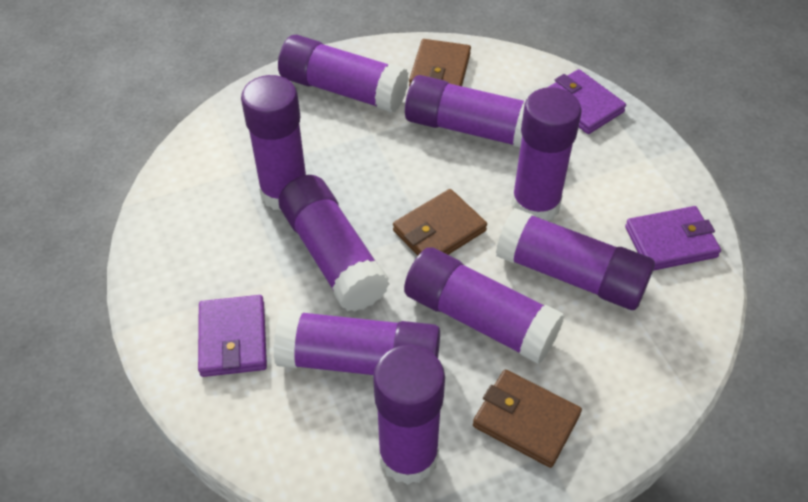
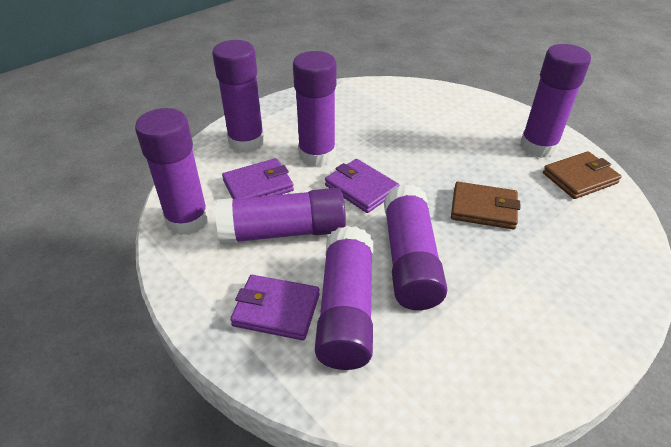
brown wallet: [393,189,487,255] [409,39,471,87] [473,370,582,468] = 3 -> [451,182,520,230] [543,151,622,199] = 2
purple glue stick: [241,75,306,210] [273,309,440,375] [278,35,409,112] [279,175,389,312] [373,345,445,485] [404,247,565,364] [405,75,526,148] [496,208,655,310] [511,87,582,221] = 9 -> [135,108,209,235] [212,40,265,153] [215,188,346,244] [293,51,336,167] [315,226,373,370] [384,184,448,310] [520,44,591,158] = 7

